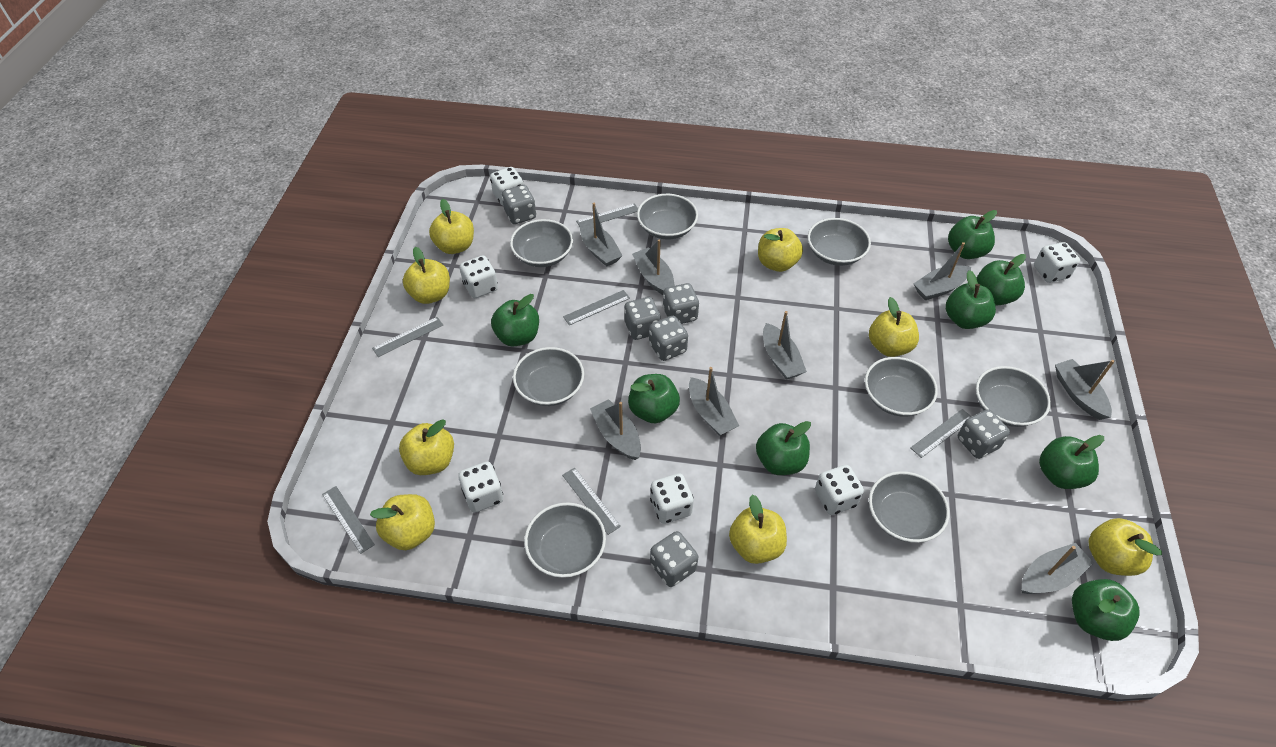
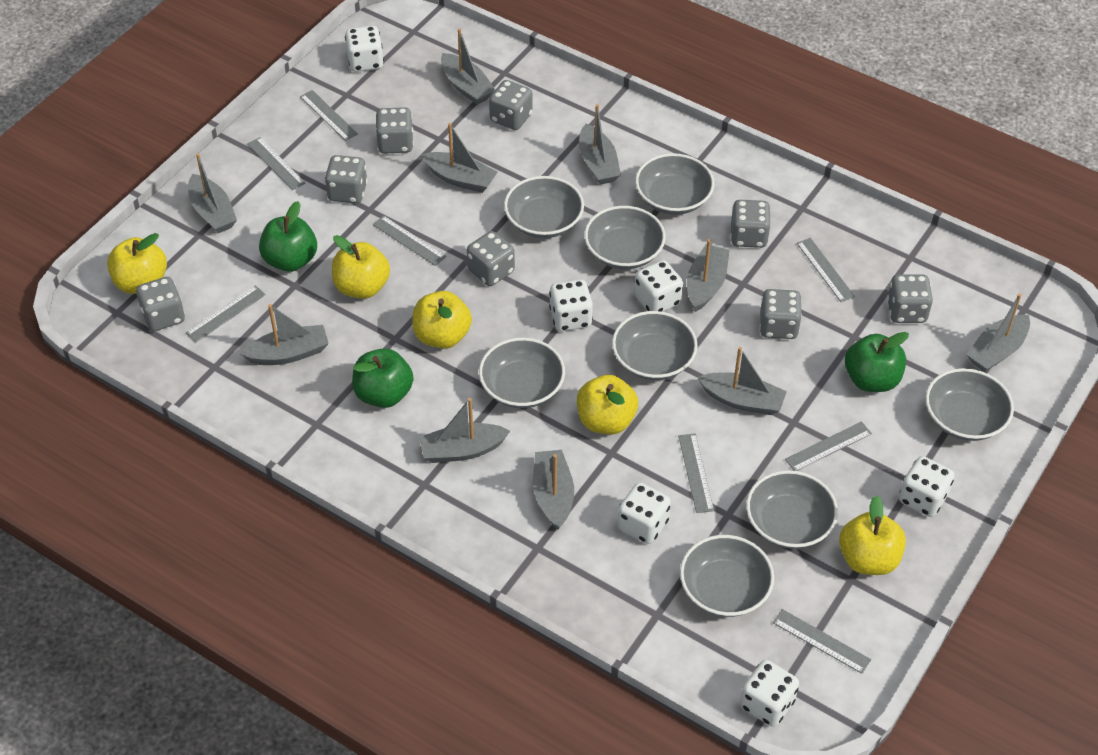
green apple: [491,294,539,346] [628,374,680,423] [756,421,811,475] [946,270,996,329] [948,210,997,259] [976,254,1026,306] [1039,435,1104,489] [1072,579,1140,641] = 8 -> [259,201,317,272] [352,348,413,408] [845,332,909,392] = 3
grey boat: [580,203,623,267] [590,399,641,460] [632,239,674,295] [689,367,739,436] [763,311,807,380] [914,242,971,300] [1022,543,1094,594] [1055,359,1115,420] = 8 -> [188,153,237,233] [240,304,329,365] [419,398,510,463] [421,123,498,193] [441,28,495,105] [533,450,574,529] [579,104,621,185] [687,239,730,312] [698,347,787,415] [966,294,1030,372] = 10
grey dice: [502,185,536,224] [624,297,661,340] [649,316,688,361] [650,531,698,587] [663,283,699,324] [958,409,1010,459] = 6 -> [136,277,185,331] [325,155,368,203] [375,107,414,154] [467,231,515,286] [489,80,532,130] [730,200,771,248] [759,289,802,339] [887,274,933,323] = 8
grey ruler: [322,486,375,554] [372,317,443,357] [562,467,621,535] [563,290,630,325] [576,203,638,227] [910,409,972,458] = 6 -> [186,286,266,342] [247,137,306,190] [300,90,358,141] [373,216,446,266] [678,433,714,513] [773,609,871,674] [785,421,872,471] [797,238,855,302] = 8
yellow apple: [370,494,435,550] [399,419,454,475] [403,247,450,304] [429,199,474,254] [729,494,787,564] [758,228,803,272] [869,297,919,357] [1089,518,1162,576] = 8 -> [107,233,167,294] [332,235,390,299] [413,291,472,349] [577,375,638,434] [839,495,906,575] = 5

